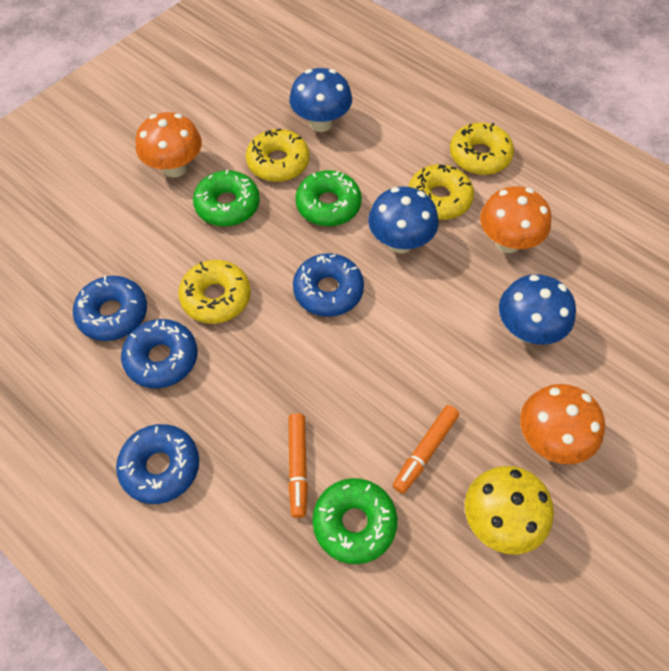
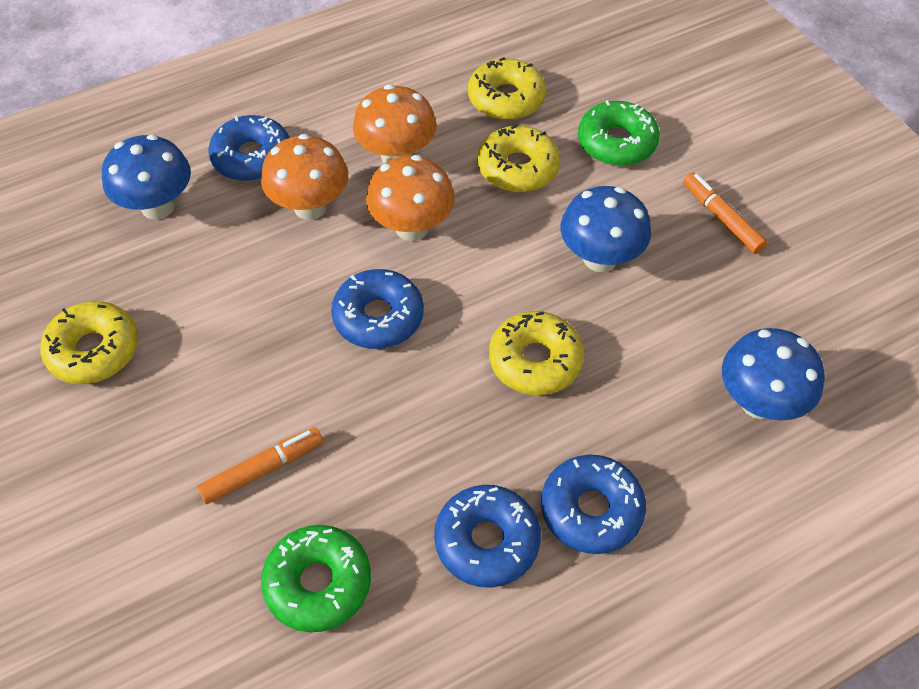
green donut: [193,170,260,227] [295,170,362,227] [312,478,397,564] = 3 -> [261,525,371,632] [578,100,660,166] = 2
yellow mushroom: [465,466,554,554] = 1 -> none = 0

